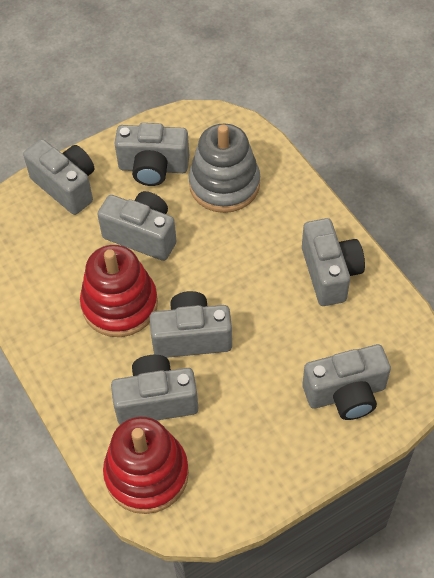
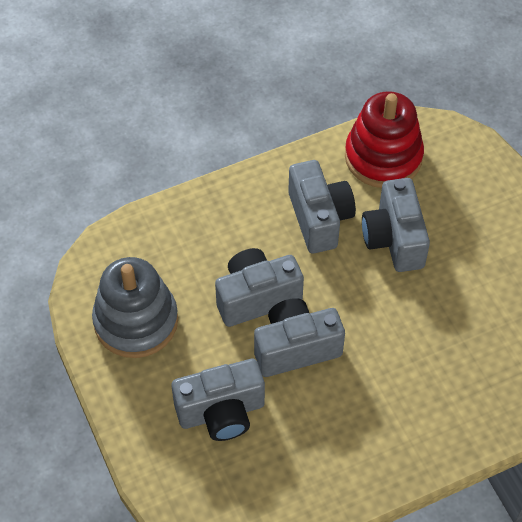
grey camera: [23,139,94,215] [97,191,177,261] [111,355,198,425] [114,123,189,186] [150,291,232,358] [302,218,365,306] [303,344,391,420] = 7 -> [171,359,265,441] [215,248,304,327] [254,298,345,377] [288,160,356,253] [362,178,430,272] = 5
red stacking toy: [80,245,158,337] [103,417,189,514] = 2 -> [345,91,424,188] = 1

